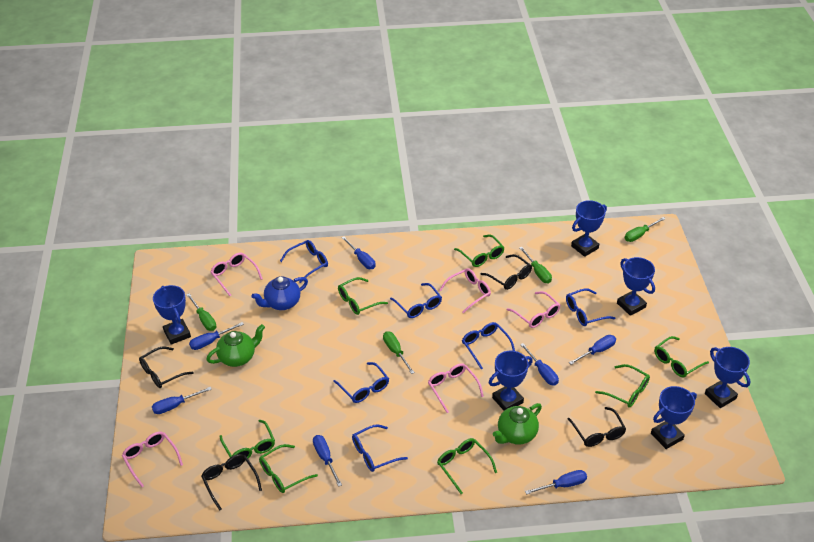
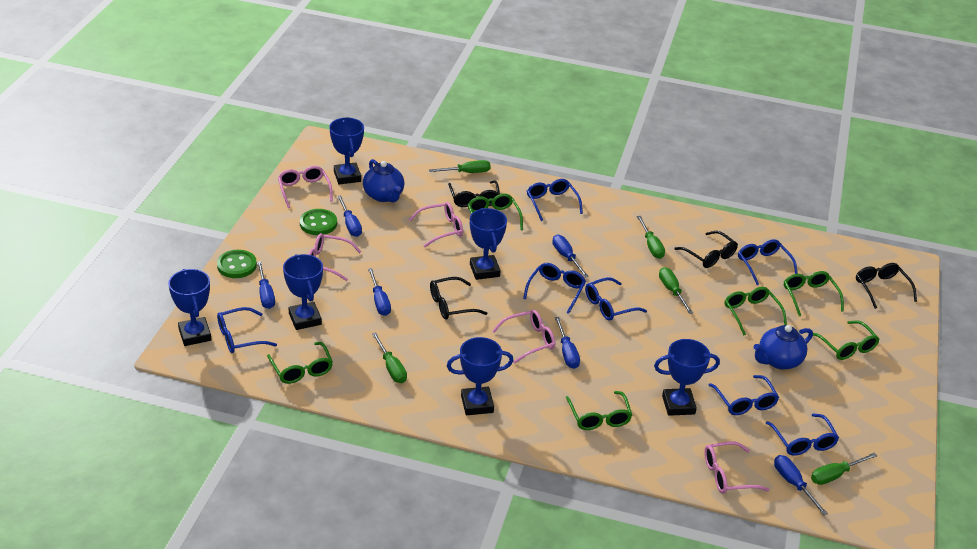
blue glasses: [280,240,328,283] [333,362,389,403] [352,424,408,472] [390,283,442,318] [462,322,515,369] [566,288,615,326] = 6 -> [217,307,277,353] [523,263,586,314] [527,179,583,221] [585,277,647,321] [709,375,779,415] [738,239,798,285] [766,413,839,456] = 7
blue screwdriver: [152,387,212,414] [189,322,244,350] [313,435,342,487] [341,236,376,269] [520,343,559,386] [525,470,587,494] [569,335,616,365] = 7 -> [257,261,275,309] [337,195,362,237] [368,268,391,316] [552,235,589,278] [555,317,580,369] [774,455,828,515] = 6
blue teapot: [252,276,308,310] = 1 -> [363,159,405,202] [753,325,813,370] = 2
green button: none = 0 -> [217,250,257,278] [300,209,337,235] = 2
green glasses: [220,420,275,458] [259,444,318,493] [338,277,388,315] [437,438,497,494] [454,235,505,267] [595,364,650,407] [654,336,709,377] = 7 -> [267,342,333,384] [468,194,523,230] [566,391,632,430] [725,287,787,336] [784,271,844,316] [813,321,879,360] = 6
green screwdriver: [186,293,216,331] [383,331,415,374] [519,247,552,283] [625,217,665,242] = 4 -> [372,333,407,383] [429,160,491,173] [637,216,665,259] [659,267,693,314] [811,453,877,485] = 5
green teapot: [206,324,265,367] [493,403,542,445] = 2 -> none = 0

